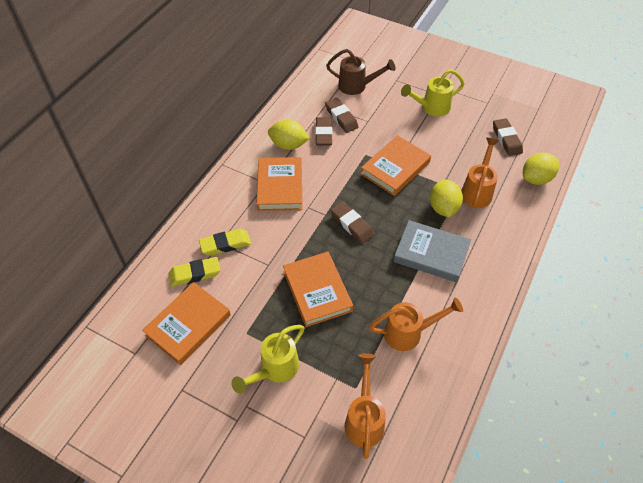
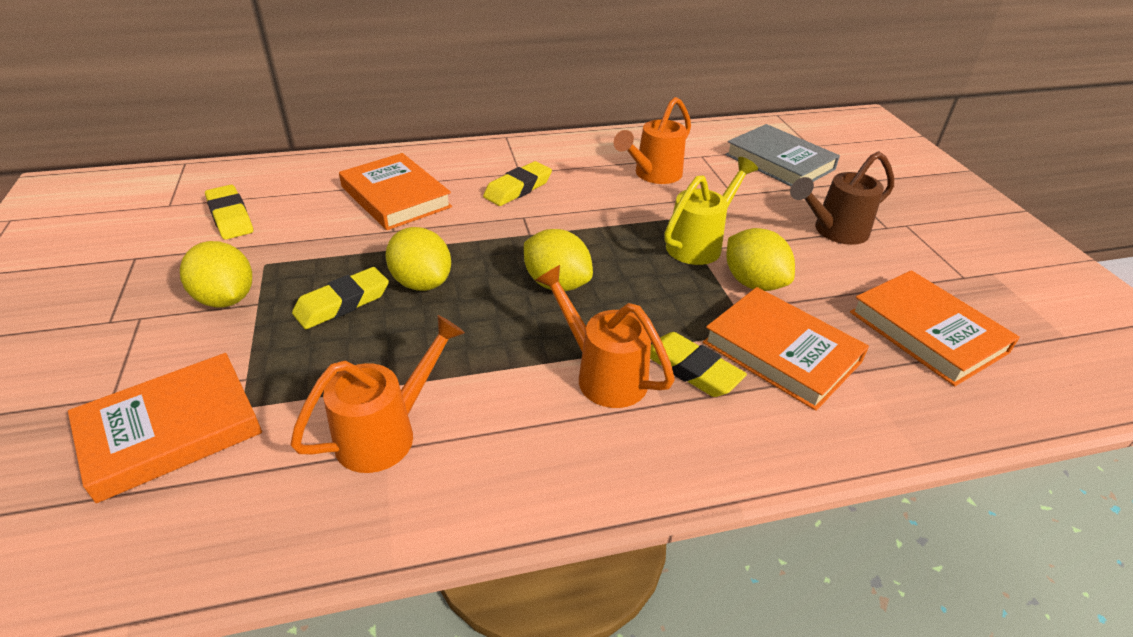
brown eraser: [315,117,333,145] [325,98,359,133] [331,202,374,244] [493,118,523,156] = 4 -> none = 0
yellow eraser: [169,257,220,287] [199,229,251,256] = 2 -> [205,185,253,240] [292,267,389,329] [483,161,552,206] [650,332,747,397] = 4
yellow lemon: [268,120,310,150] [430,180,463,217] [523,153,559,185] = 3 -> [180,241,252,308] [386,227,451,291] [524,229,593,291] [727,228,795,291] = 4
yellow watering can: [231,325,305,394] [401,69,465,116] = 2 -> [664,157,758,265] = 1

